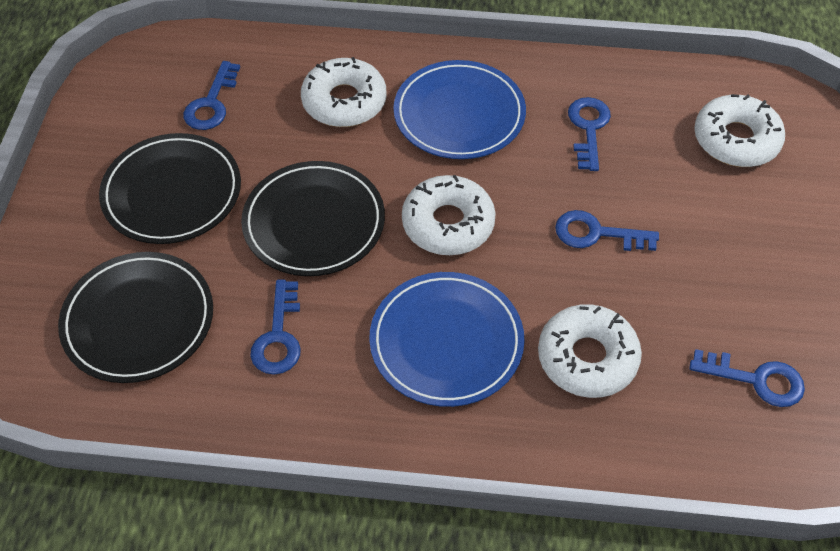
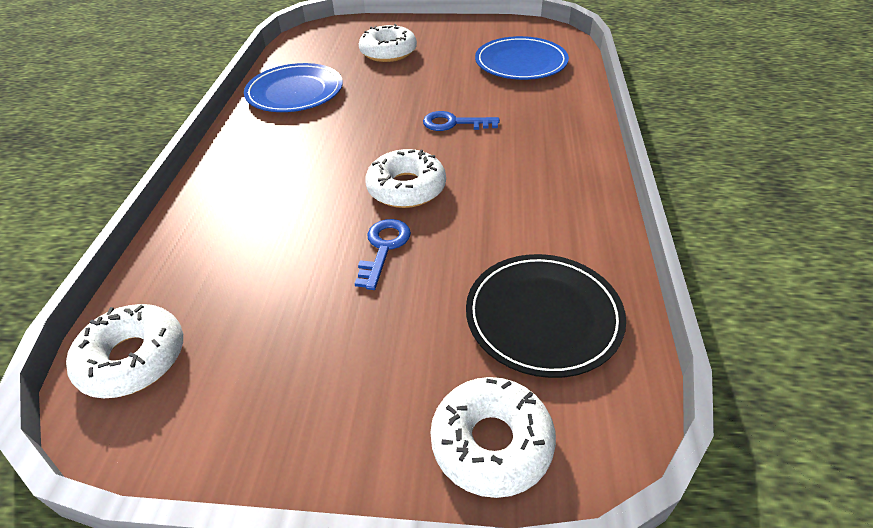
black plate: [58,252,213,383] [99,133,241,244] [241,161,385,276] = 3 -> [466,254,626,378] = 1
blue key: [183,61,240,130] [250,279,301,375] [555,210,659,251] [568,97,611,171] [689,349,805,407] = 5 -> [354,219,411,290] [423,111,500,131] = 2

